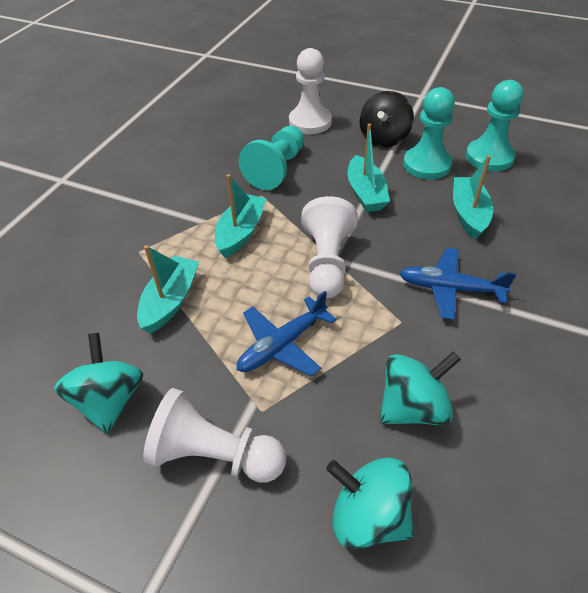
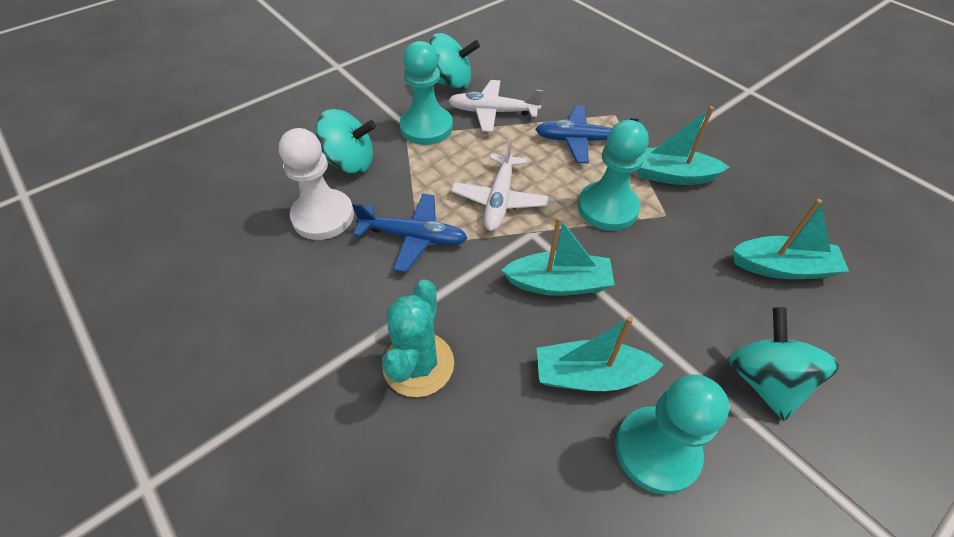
black spinning top: [359,91,414,147] = 1 -> none = 0
turquoise cactus: none = 0 -> [382,279,454,397] = 1
white pawn: [143,388,286,483] [289,48,332,134] [301,196,357,299] = 3 -> [279,128,354,240] = 1
white plane: none = 0 -> [448,80,543,132] [451,139,549,231] = 2

